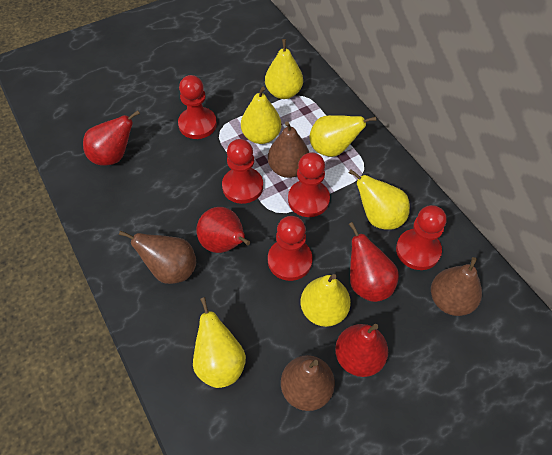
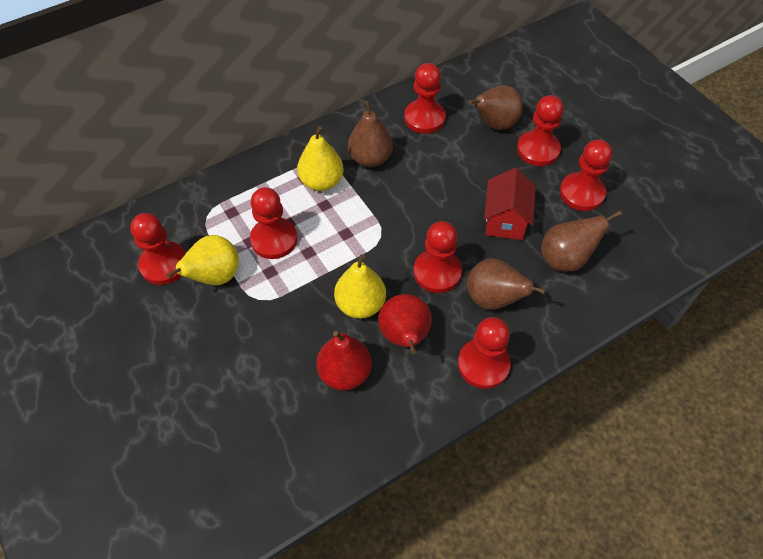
red house: none = 0 -> [484,168,536,240] = 1
red pawn: [178,75,217,139] [222,139,263,204] [268,216,313,281] [288,152,330,217] [396,205,447,270] = 5 -> [130,213,186,285] [250,187,297,259] [404,63,446,133] [414,221,462,293] [458,317,511,389] [517,95,563,166] [560,139,612,211] = 7
red pear: [83,110,140,166] [196,207,250,253] [335,324,388,377] [349,222,399,302] = 4 -> [316,331,372,391] [378,294,432,354] = 2
yellow pear: [193,297,246,388] [241,87,281,144] [265,39,303,99] [301,274,351,327] [309,115,377,157] [349,169,410,230] = 6 -> [167,235,239,285] [297,126,344,191] [334,254,386,319] = 3

